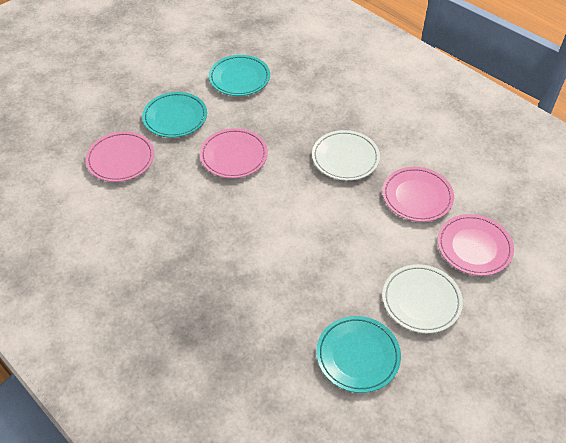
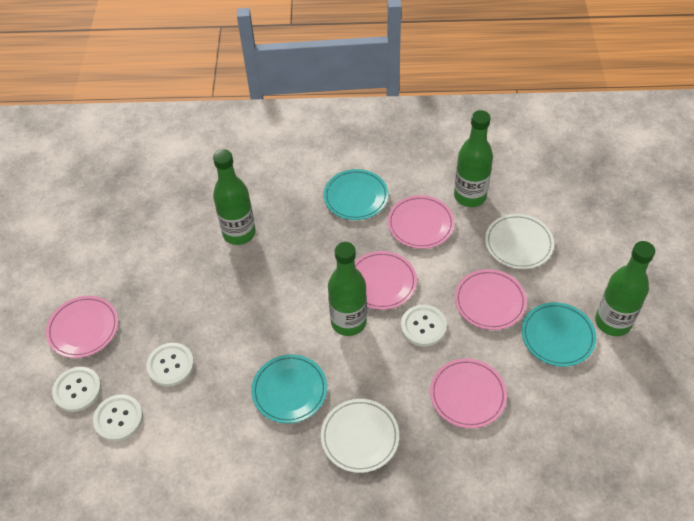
green bottle: none = 0 -> [213,149,256,245] [328,242,367,336] [454,110,493,207] [595,241,655,336] = 4
pink plate: [85,131,154,182] [200,128,268,178] [382,167,454,222] [437,214,514,276] = 4 -> [46,296,118,358] [355,251,417,310] [388,195,455,249] [430,358,507,428] [455,269,527,330] = 5
white button: none = 0 -> [52,367,101,412] [93,394,143,442] [146,343,194,387] [401,305,447,347] = 4

